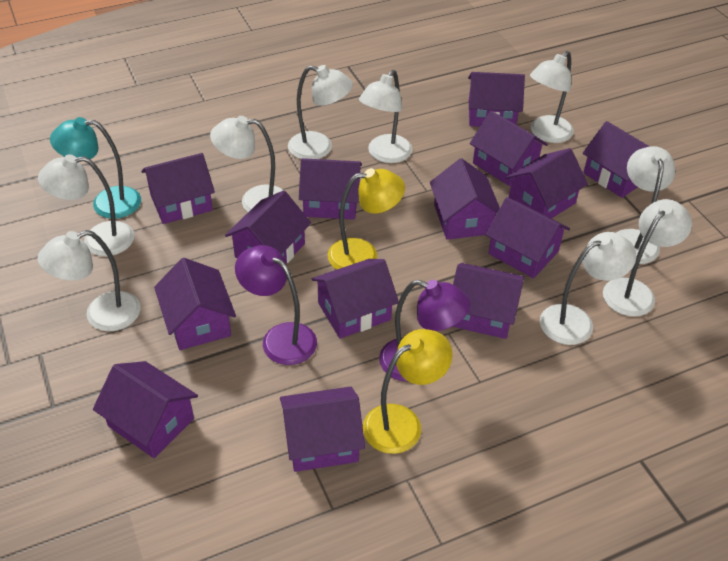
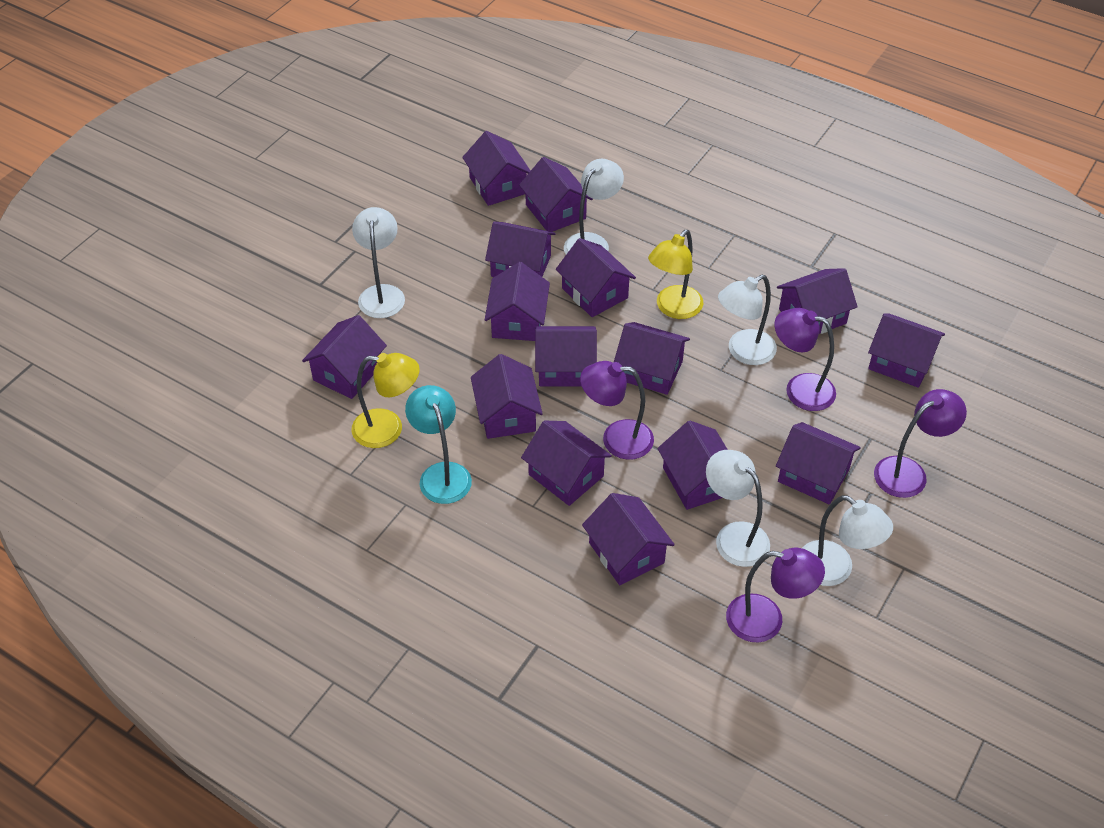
purple house: [93,361,198,458] [141,153,215,224] [154,258,236,350] [225,190,311,263] [280,386,365,472] [299,158,362,220] [312,259,399,339] [430,158,500,240] [452,263,524,339] [468,72,525,127] [470,111,548,186] [486,197,570,278] [506,148,588,219] [583,121,650,198] = 14 -> [302,315,387,399] [462,131,531,206] [471,354,543,439] [485,221,555,277] [485,262,550,341] [519,157,593,232] [521,421,612,506] [535,326,597,386] [556,238,636,317] [582,493,675,585] [613,322,690,395] [657,421,728,510] [776,422,861,504] [777,268,858,334] [868,313,945,388] = 15
purple lamp: [235,245,317,365] [379,280,470,382] = 2 -> [580,361,654,460] [726,548,825,643] [775,308,836,411] [874,389,967,498] = 4
white lamp: [37,230,141,331] [38,155,134,256] [210,116,283,212] [288,65,353,159] [359,70,412,163] [530,51,574,143] [540,232,636,345] [603,199,692,317] [616,146,675,264] = 9 -> [352,207,405,318] [564,159,624,254] [706,450,770,567] [718,274,777,365] [802,495,893,586] = 5

